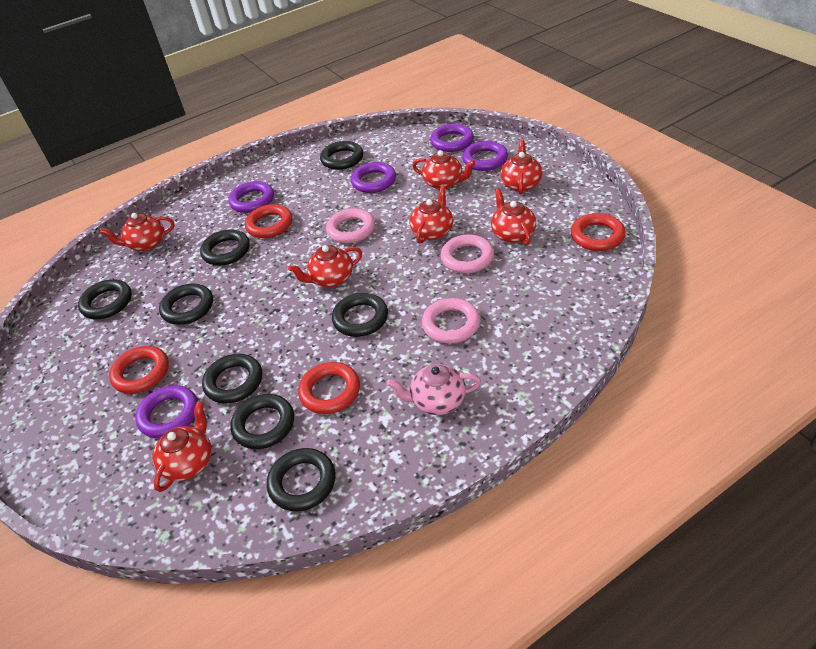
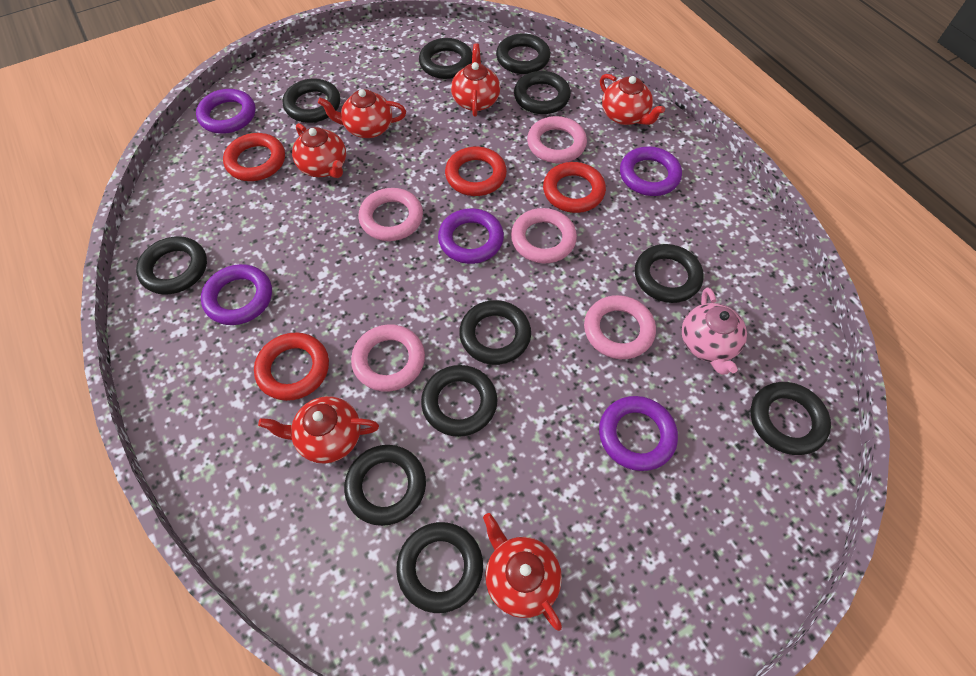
black ring: [78,279,132,319] [159,284,213,325] [200,229,250,266] [202,354,262,404] [230,394,294,449] [267,448,335,511] [320,141,363,170] [332,293,388,337] = 8 -> [136,236,207,295] [283,79,340,123] [344,445,426,526] [396,522,483,613] [419,38,472,79] [421,365,497,437] [459,300,531,365] [496,33,550,74] [514,71,571,114] [635,244,704,303] [751,382,831,455] = 11
pink ring: [326,208,375,243] [422,298,480,344] [441,234,494,273] = 3 -> [351,324,425,392] [358,188,423,241] [511,208,577,263] [527,116,587,163] [584,295,656,359] = 5
red teapot: [100,213,175,251] [152,401,212,492] [288,245,363,287] [409,185,453,244] [412,150,476,189] [491,188,536,245] [501,140,543,194] = 7 -> [258,396,379,463] [292,123,346,178] [318,89,406,138] [451,43,500,117] [483,513,562,631] [600,74,665,125] = 6

